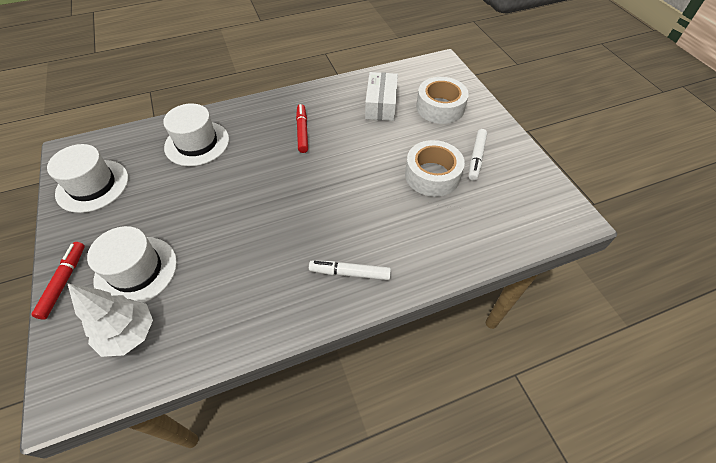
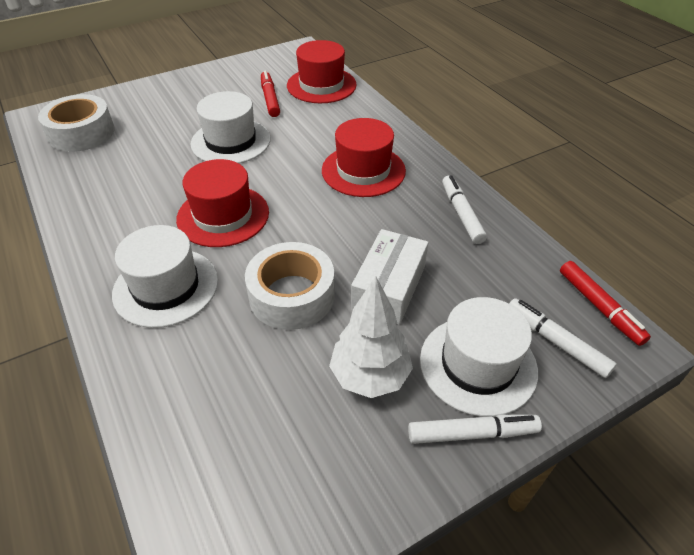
red hat: none = 0 -> [176,159,269,247] [287,40,357,103] [322,118,406,197] = 3
white marker: [309,261,391,280] [469,129,487,181] = 2 -> [408,414,542,444] [442,175,487,244] [509,298,617,378] = 3

